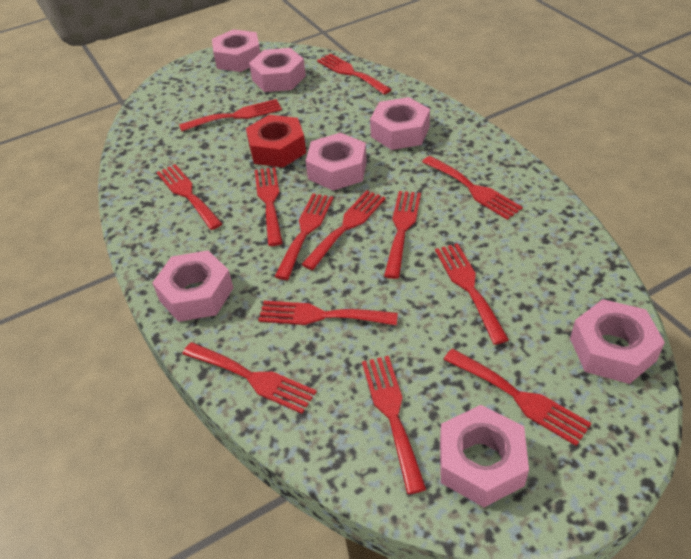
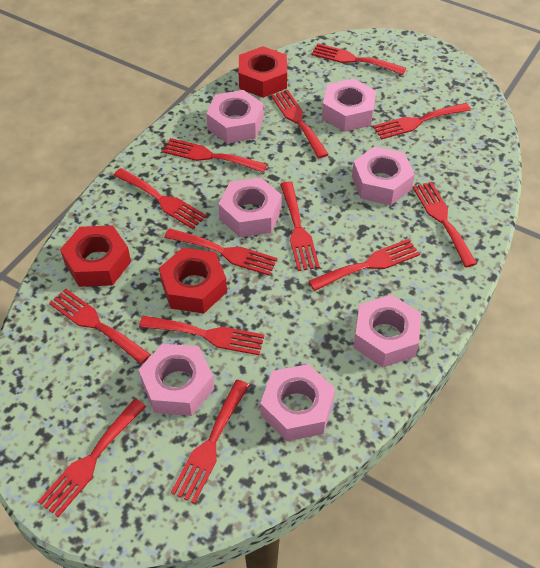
red nut: [246,115,306,168] = 1 -> [60,225,131,287] [159,248,227,313] [239,46,287,98] = 3

